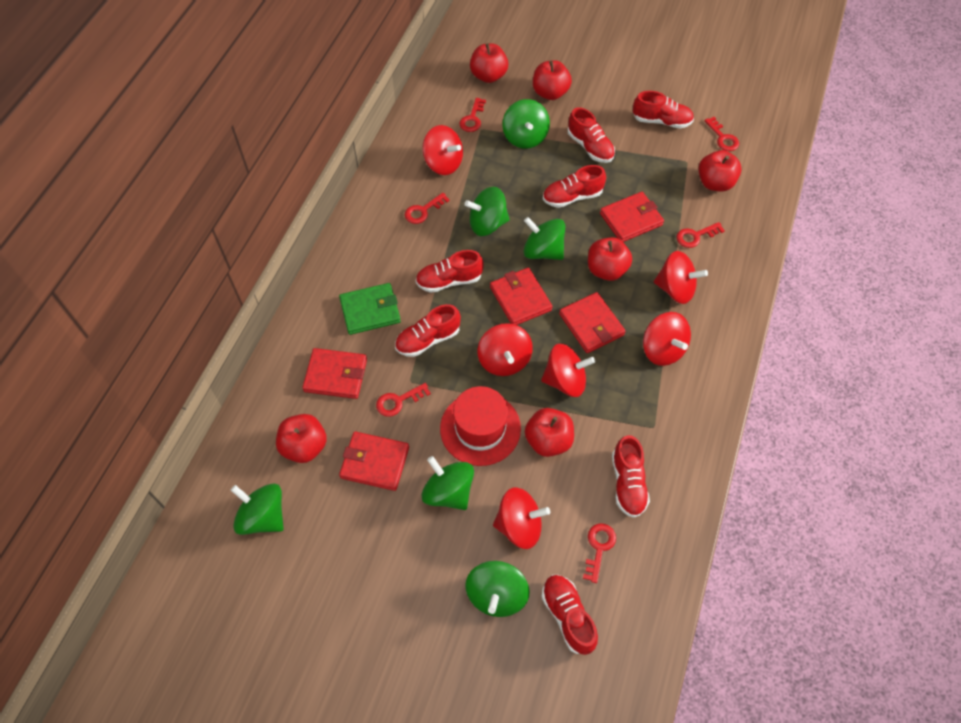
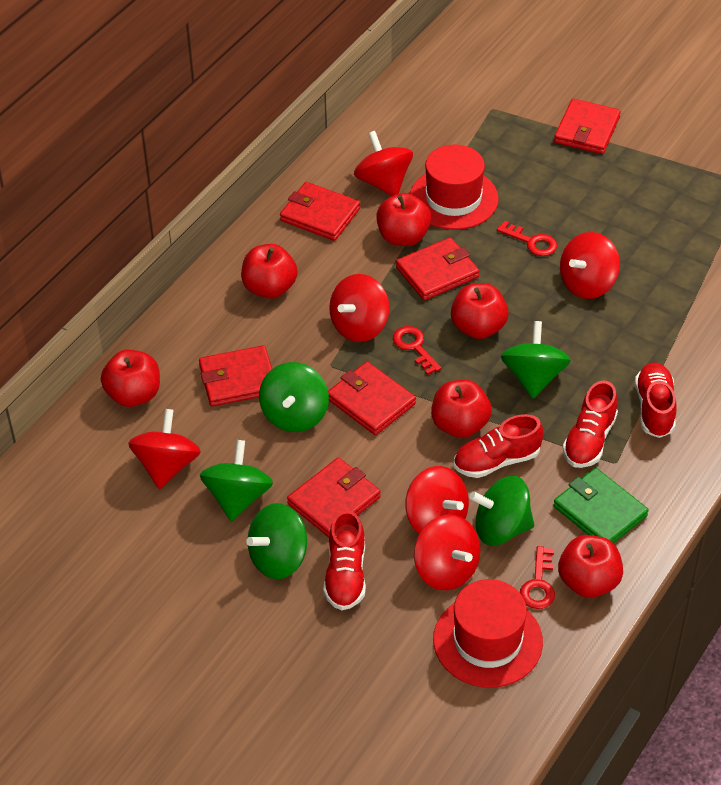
green spinning top: [231,484,284,535] [422,456,474,510] [464,187,510,236] [465,561,530,617] [503,99,550,148] [524,217,565,260] = 6 -> [200,440,273,522] [246,503,307,579] [259,362,329,432] [469,476,534,546] [501,321,571,399] = 5
red hat: [440,386,521,466] = 1 -> [410,144,499,230] [433,579,543,688] = 2
red key: [376,383,431,417] [405,193,450,224] [459,98,486,132] [583,523,616,583] [677,222,725,248] [705,117,739,151] = 6 -> [393,326,441,375] [497,221,557,256] [520,546,555,609] = 3
red shoe: [395,304,461,357] [416,250,484,293] [542,575,598,655] [543,165,606,208] [568,107,615,163] [612,435,650,518] [633,91,694,129] = 7 -> [323,510,366,610] [454,414,544,478] [563,380,618,468] [635,362,676,438] = 4
red wallet: [302,348,367,399] [339,431,409,491] [490,268,553,325] [559,292,626,353] [600,192,664,242] = 5 -> [199,345,272,406] [280,182,360,241] [287,458,381,537] [328,362,416,435] [396,237,479,300] [554,99,621,154] = 6

